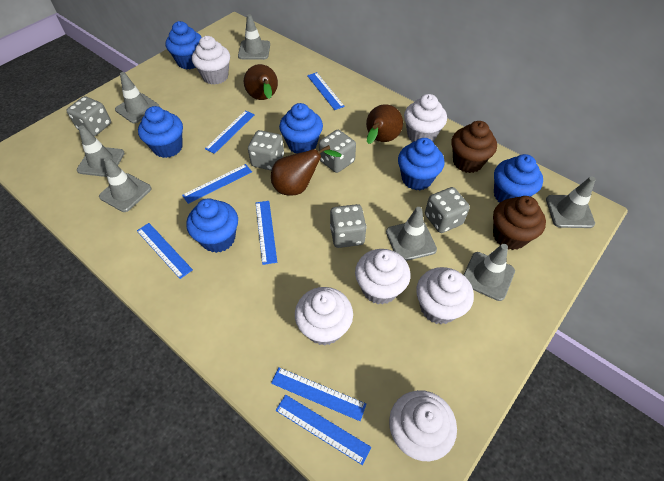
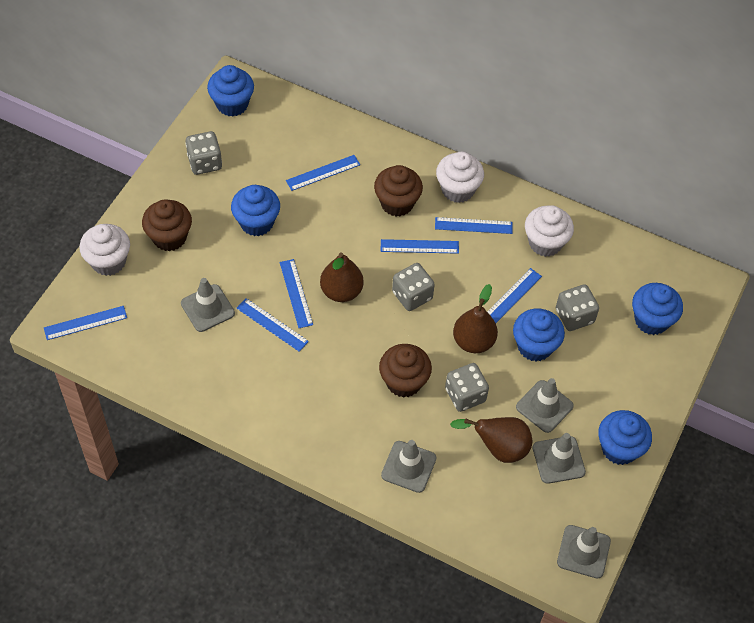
blue cupcake: [138,106,183,158] [166,21,202,69] [186,198,238,253] [279,103,323,154] [398,138,445,190] [494,154,543,202] = 6 -> [207,65,254,116] [231,185,280,236] [513,308,565,361] [598,410,652,465] [632,283,683,335] = 5
brown cupcake: [451,121,497,173] [493,196,546,250] = 2 -> [142,199,192,251] [374,165,423,216] [379,344,432,398] = 3
grey dice: [66,96,111,136] [248,130,284,171] [319,130,356,173] [330,204,367,248] [425,187,470,233] = 5 -> [185,131,222,175] [392,263,435,311] [445,363,489,412] [556,284,599,331] = 4
grey traffic cone: [77,126,125,177] [99,157,152,212] [115,72,160,123] [238,14,270,60] [386,207,437,261] [464,244,515,301] [546,177,596,228] = 7 -> [181,278,235,332] [381,440,437,493] [516,378,574,433] [533,433,586,484] [557,525,611,578] = 5
white cupcake: [192,36,230,85] [295,287,353,346] [355,249,410,305] [389,390,457,461] [404,94,447,142] [416,267,474,324] = 6 -> [79,224,130,276] [436,152,484,203] [525,205,574,257] = 3

